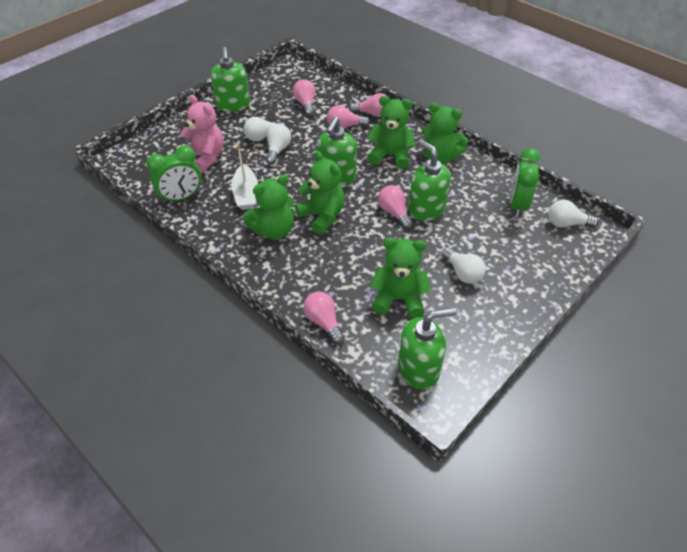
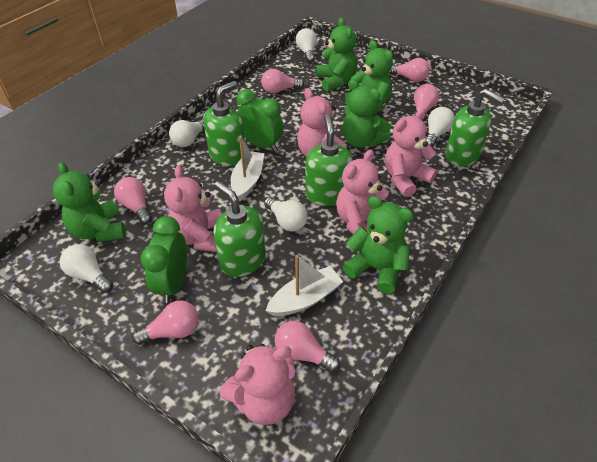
pink light bulb: [293,79,315,116] [303,292,345,344] [327,105,370,129] [349,93,390,117] [378,185,413,229] = 5 -> [114,177,152,224] [132,300,199,345] [261,69,304,93] [274,321,340,373] [389,58,430,82] [414,84,439,121] = 6
pink teddy bear: [181,95,224,173] = 1 -> [164,166,222,252] [220,344,295,425] [297,88,346,157] [336,149,389,234] [385,109,437,197] = 5
white boat: [231,145,258,210] = 1 -> [231,136,264,202] [265,255,344,316] = 2
white light bulb: [244,117,286,141] [266,124,291,164] [442,247,486,284] [548,200,598,227] = 4 -> [60,244,113,293] [169,119,205,147] [264,197,308,232] [296,28,317,62] [426,107,455,147] = 5

